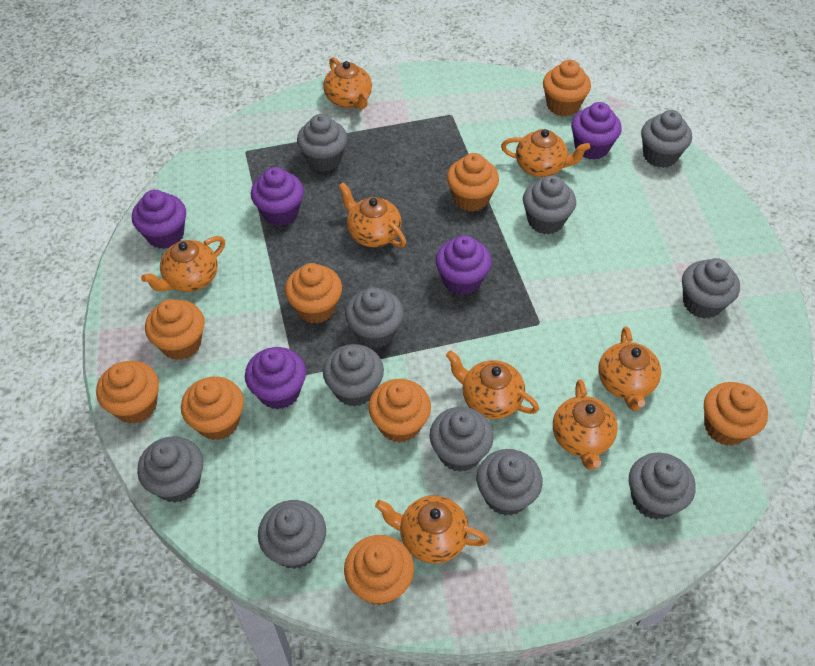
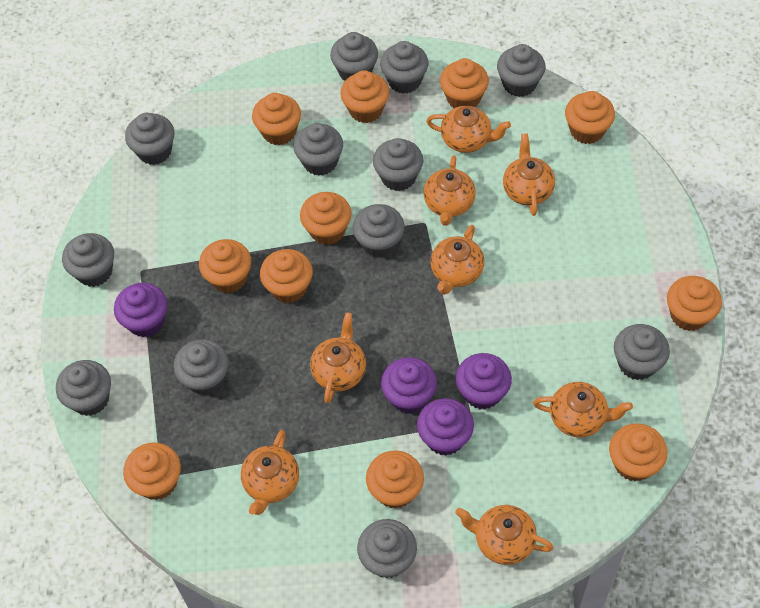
grey cupcake: [137,436,203,503] [258,500,326,569] [297,114,347,172] [323,344,384,407] [345,287,404,348] [430,407,494,472] [477,449,543,516] [523,175,576,234] [629,453,695,520] [641,110,692,168] [682,258,740,319] = 11 -> [56,360,111,416] [62,233,114,287] [125,113,174,165] [174,339,229,395] [293,123,343,176] [330,32,378,81] [353,204,405,258] [357,519,417,578] [373,138,423,191] [380,41,428,94] [497,44,546,97] [614,324,670,380] = 12
orange cupcake: [96,361,159,424] [145,299,205,360] [181,377,244,440] [285,263,342,323] [344,535,414,605] [368,379,431,443] [447,153,499,212] [543,60,591,116] [704,382,768,446] = 9 -> [123,442,181,500] [199,239,251,293] [252,93,301,145] [260,249,313,303] [300,192,352,245] [340,70,389,123] [366,450,424,509] [440,58,489,108] [565,91,615,144] [609,423,668,482] [667,276,722,331] = 11
purple cupcake: [132,190,186,249] [245,347,306,410] [251,167,304,226] [435,235,492,295] [571,102,622,160] = 5 -> [114,283,167,337] [381,357,437,414] [417,398,474,456] [456,353,512,410] = 4

